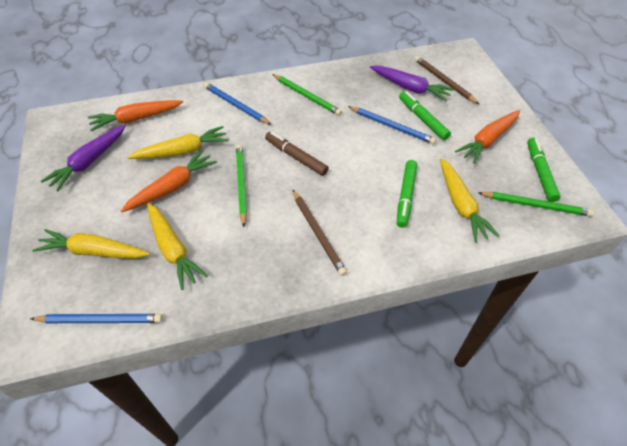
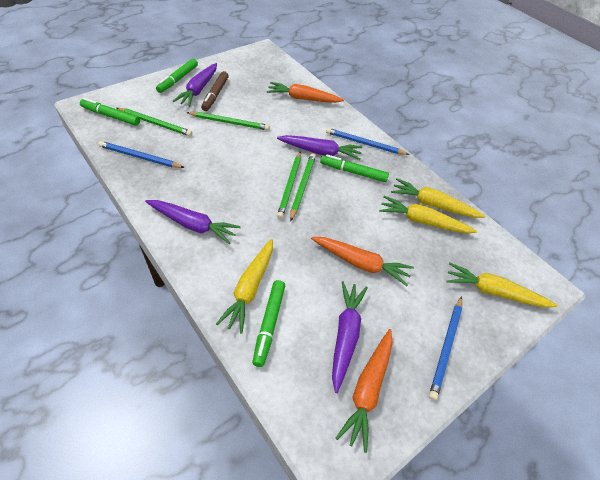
brown pencil: [292,189,347,276] [415,56,479,104] = 2 -> none = 0
green marker: [397,160,417,228] [399,91,451,140] [527,138,561,202] = 3 -> [80,98,140,126] [156,59,198,93] [252,280,285,367] [320,154,389,182] = 4
green pencil: [236,145,247,227] [272,74,342,116] [478,192,594,217] = 3 -> [117,108,192,136] [186,112,270,130] [277,152,301,219] [290,153,316,221] = 4
purple carrot: [41,124,126,191] [370,66,454,101] = 2 -> [145,200,241,244] [172,63,217,107] [277,135,363,160] [332,281,368,393] = 4

